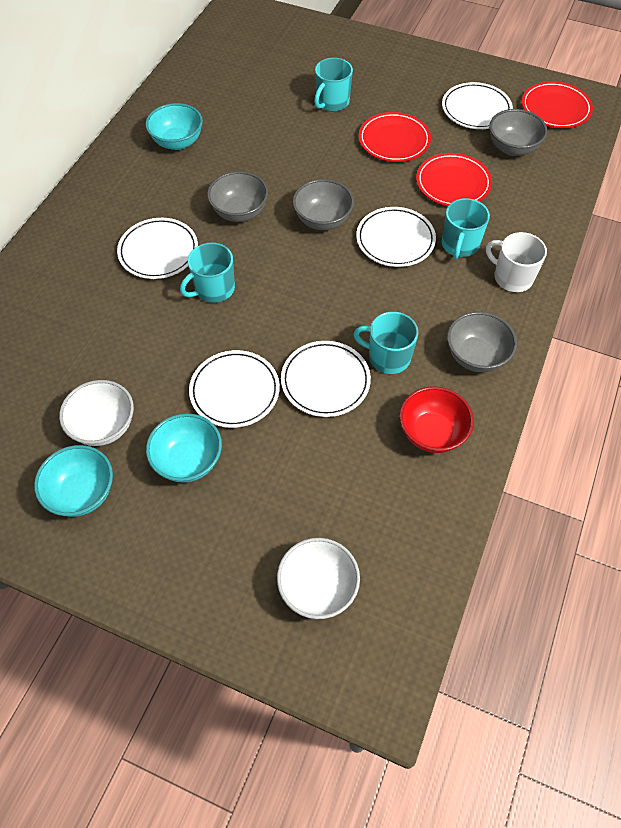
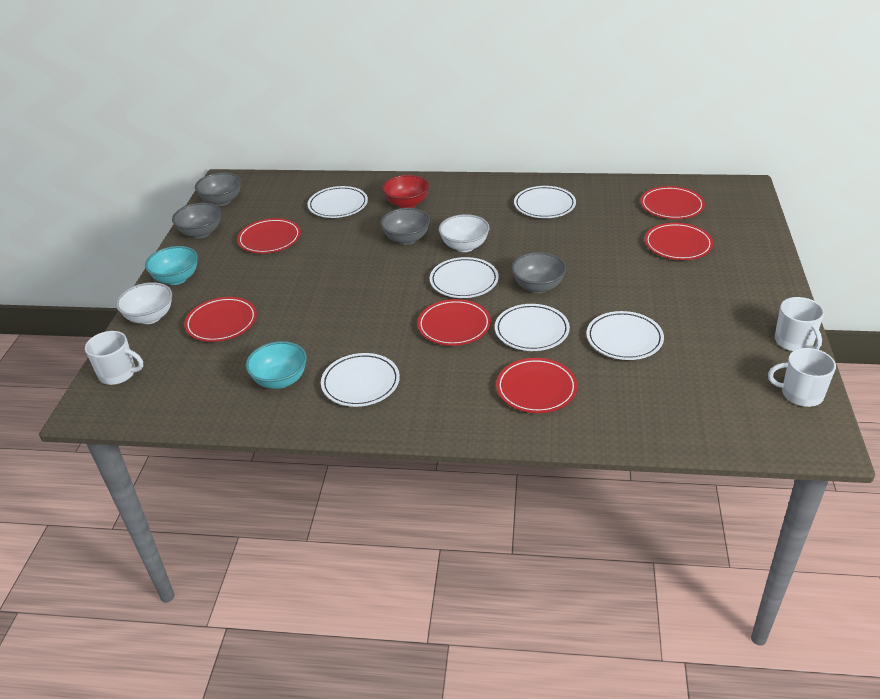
red plate: [359,112,431,162] [416,153,492,206] [522,81,593,128] = 3 -> [184,297,257,342] [237,218,301,254] [417,299,491,346] [496,358,577,413] [640,186,705,219] [645,223,713,260] = 6
turquoise bowl: [34,445,113,517] [145,103,203,150] [146,414,222,483] = 3 -> [145,246,198,285] [246,341,307,389] = 2
turquoise mug: [180,242,235,303] [314,58,353,112] [353,312,418,374] [441,198,490,259] = 4 -> none = 0
white mug: [486,232,547,292] = 1 -> [85,331,143,385] [768,348,836,407] [775,297,824,351] = 3
white plate: [117,218,198,279] [189,350,280,428] [281,341,371,417] [356,207,436,267] [442,82,513,129] = 5 -> [308,186,368,218] [321,353,400,407] [430,257,499,298] [495,304,570,351] [514,186,576,218] [586,311,664,360] = 6

